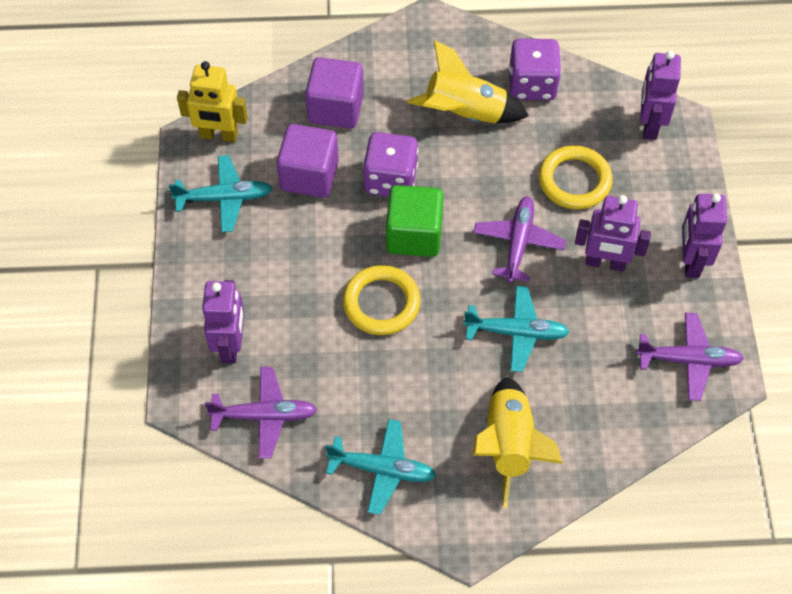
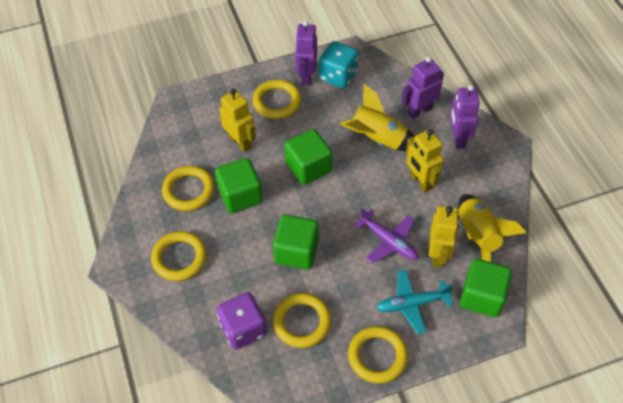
green cube: [386,185,444,257] = 1 -> [215,158,263,213] [273,215,319,270] [285,129,332,185] [460,258,512,317] = 4
purple cube: [277,124,339,198] [305,57,364,129] = 2 -> none = 0
purple dice: [363,132,419,197] [509,39,561,100] = 2 -> [216,292,267,350] = 1
purple plane: [205,367,317,458] [473,196,566,283] [636,313,744,401] = 3 -> [354,208,418,263] = 1
purple robot: [202,280,245,363] [575,195,651,272] [640,51,681,140] [682,193,727,278] = 4 -> [295,21,317,86] [401,56,444,119] [450,85,480,149] = 3
turquoise dice: none = 0 -> [319,41,359,88] = 1
turquoise plane: [169,155,272,232] [325,419,436,515] [463,286,569,372] = 3 -> [376,270,454,334] = 1
yellow ring: [343,265,421,335] [539,145,613,209] = 2 -> [151,231,207,281] [162,166,215,211] [253,79,301,119] [273,293,331,348] [348,326,408,383] = 5
yellow robot: [177,61,248,142] = 1 -> [219,89,256,152] [406,129,444,193] [429,206,459,268] = 3

